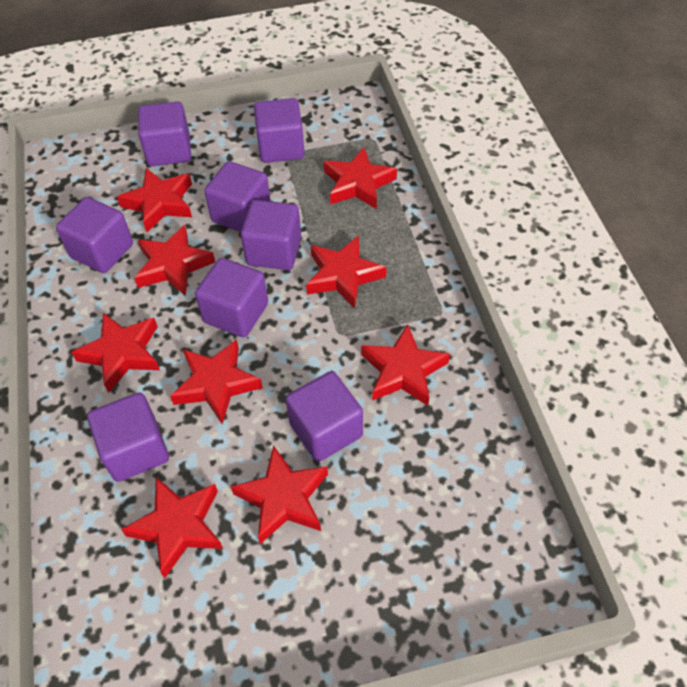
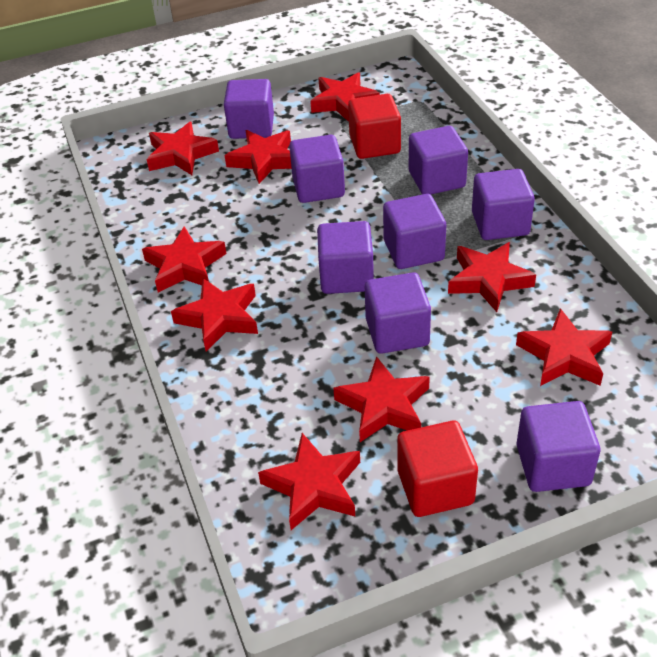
red cube: none = 0 -> [348,94,401,159] [397,421,478,517] = 2

